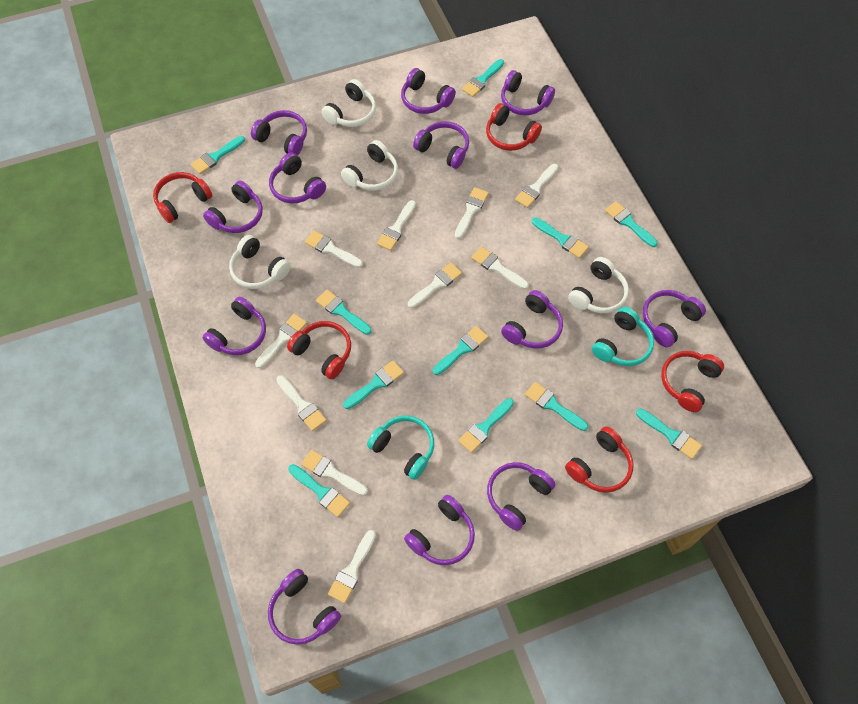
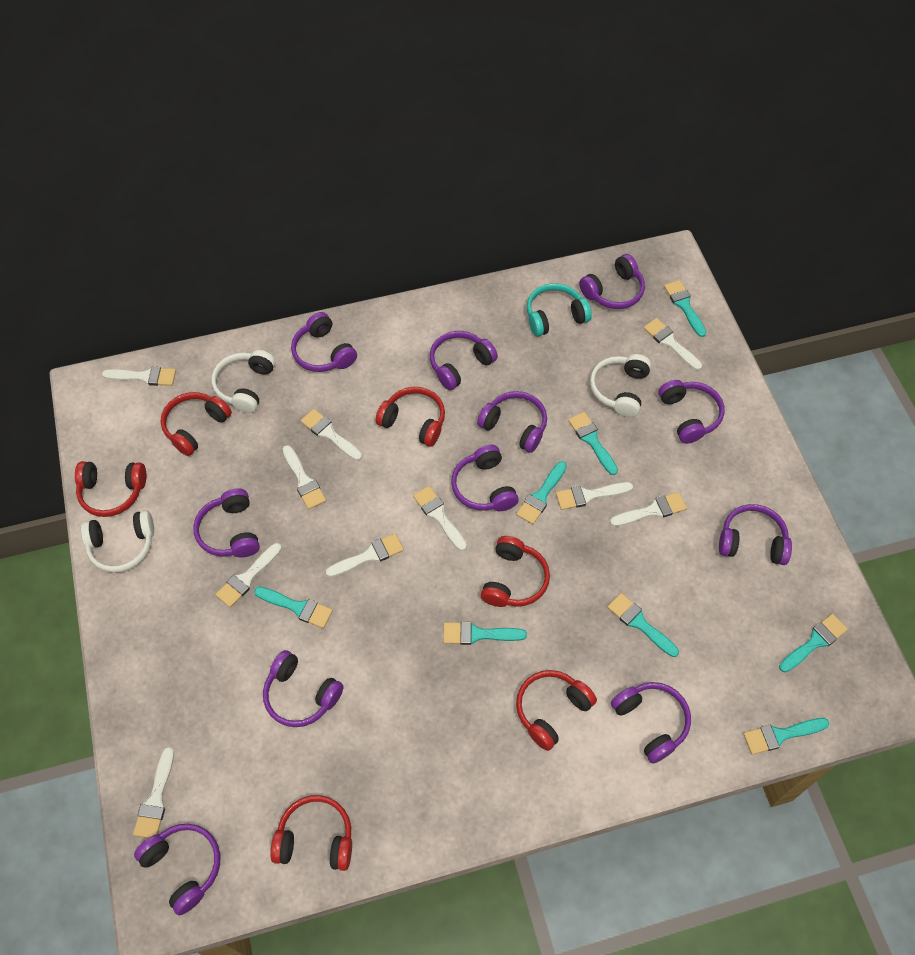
purple headphones: [202,297,266,355] [203,180,263,233] [251,110,307,156] [268,569,341,645] [269,152,326,204] [401,68,456,114] [404,495,475,565] [413,121,469,169] [487,462,555,531] [501,70,555,115] [501,290,563,349] [643,290,706,347] = 12 -> [134,824,220,915] [193,488,260,558] [263,650,344,727] [291,312,357,372] [430,331,498,390] [451,445,519,511] [477,391,547,453] [579,254,645,309] [611,682,691,763] [659,380,725,444] [719,504,792,565] = 11
red headphones: [153,172,212,223] [287,321,351,379] [486,103,542,151] [565,426,634,493] [661,351,724,412] = 5 -> [75,461,146,517] [161,392,232,456] [270,795,352,871] [376,387,445,447] [481,536,550,607] [516,670,597,751] = 6
turquoise brush: [191,136,245,174] [288,464,350,517] [316,290,372,335] [343,360,404,409] [433,326,488,375] [458,398,514,453] [462,59,504,97] [525,382,588,431] [532,218,589,258] [605,201,658,247] [636,408,702,459] = 11 -> [254,587,333,628] [443,622,527,645] [516,461,567,524] [568,412,618,475] [607,593,679,657] [664,280,706,337] [743,718,829,755] [779,614,848,673] = 8
turquoise headphones: [367,416,434,480] [592,307,654,366] = 2 -> [527,283,592,337] = 1
white headphones: [229,235,291,289] [321,79,376,127] [341,140,398,191] [568,257,629,313] = 4 -> [81,510,154,573] [211,350,276,413] [590,354,651,417] = 3

